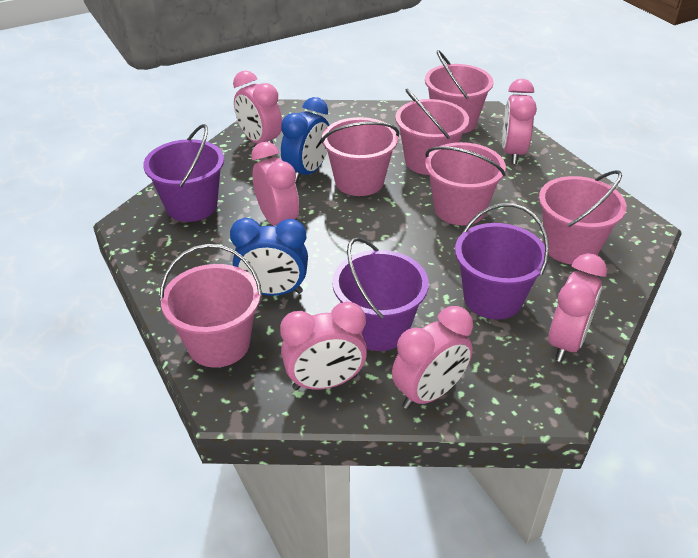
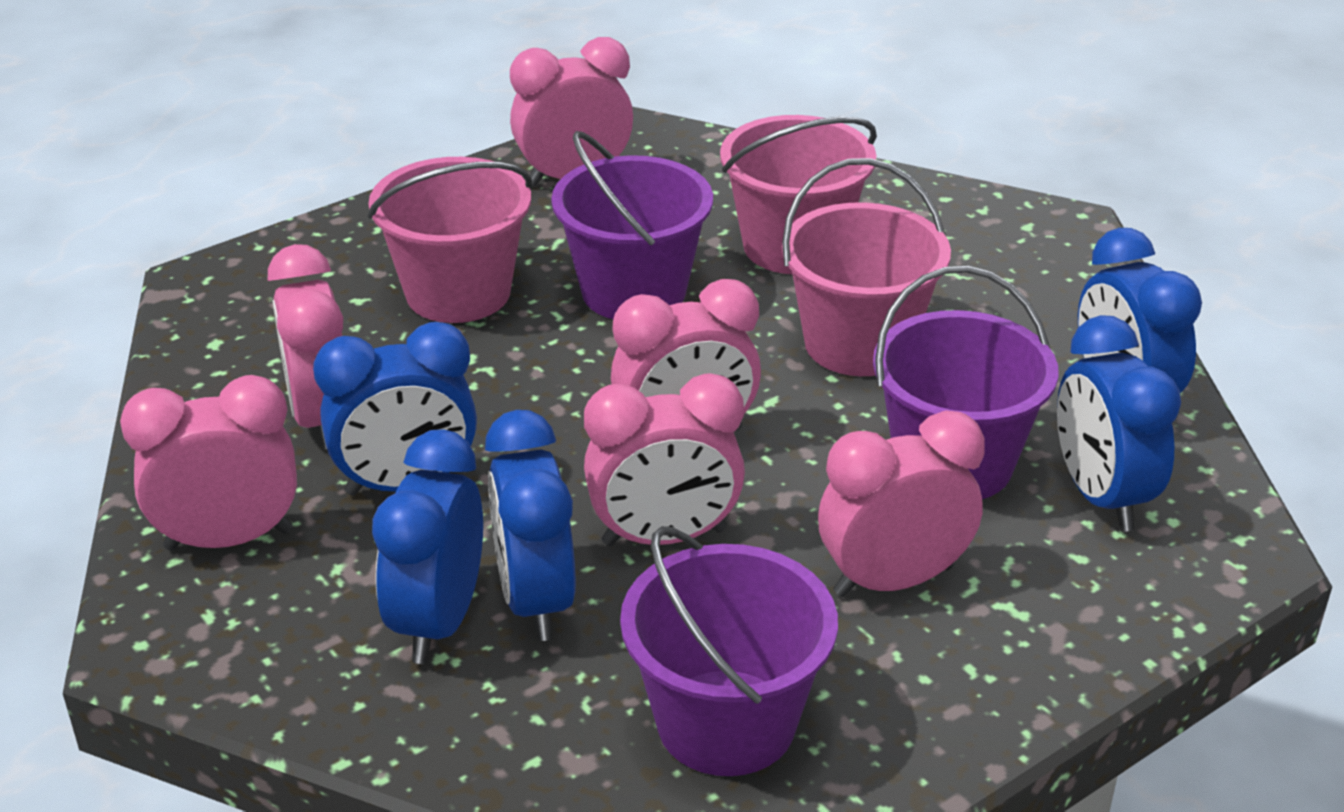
blue clock: [230,218,308,296] [281,97,329,183] = 2 -> [313,322,477,496] [372,429,483,664] [485,410,576,641] [1057,315,1181,532] [1078,228,1202,393] = 5
pink bucket: [160,244,262,367] [321,117,399,196] [395,89,469,175] [425,50,493,133] [425,142,506,225] [539,170,627,264] = 6 -> [368,157,532,323] [720,115,877,274] [782,158,951,376] = 3

